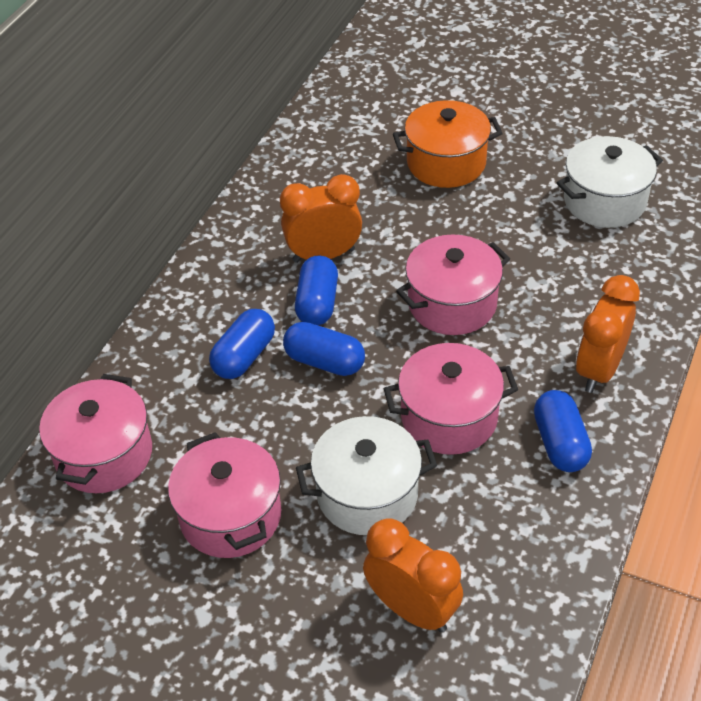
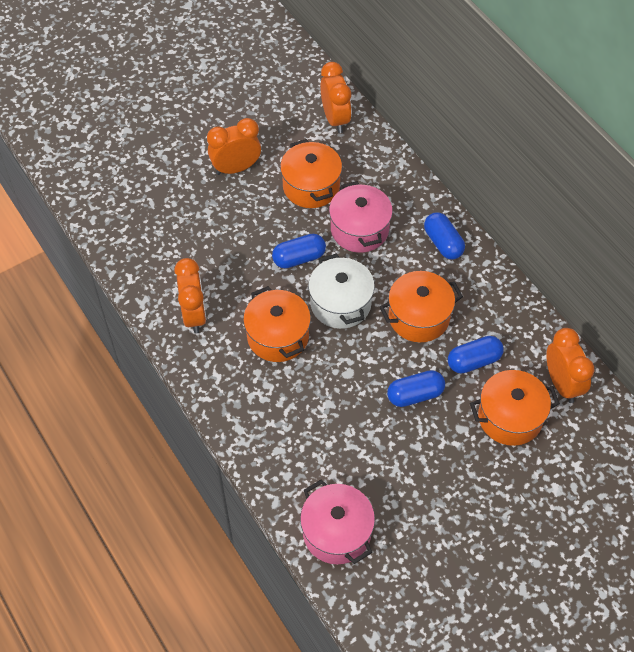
orange clock: [280,174,362,263] [363,518,463,632] [576,275,640,393] = 3 -> [174,258,207,334] [207,118,261,175] [320,62,352,133] [546,328,595,403] = 4
orange pot: [393,100,503,188] = 1 -> [243,286,311,362] [280,139,342,208] [380,271,463,342] [470,370,560,446] = 4
pink pot: [39,374,152,493] [168,432,282,558] [383,343,518,455] [396,234,510,335] = 4 -> [300,479,375,564] [329,181,393,253] = 2
white pot: [296,416,437,535] [557,136,663,228] = 2 -> [308,254,375,329] = 1

